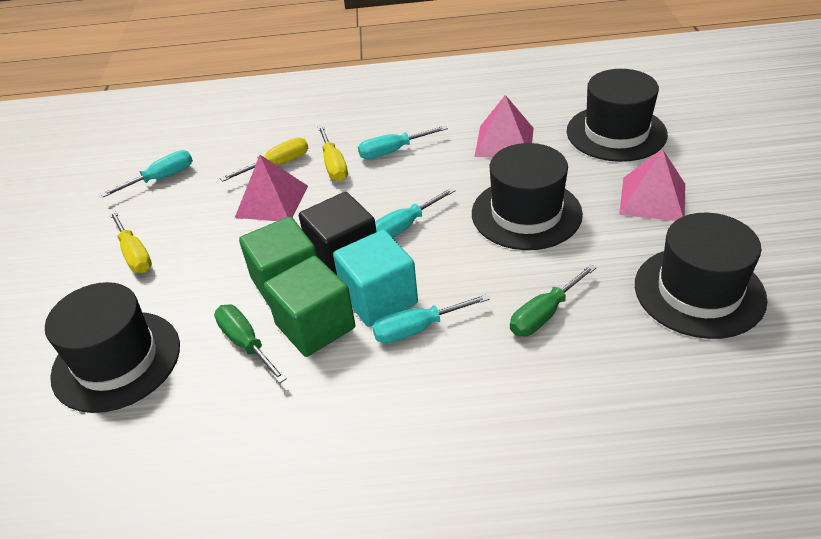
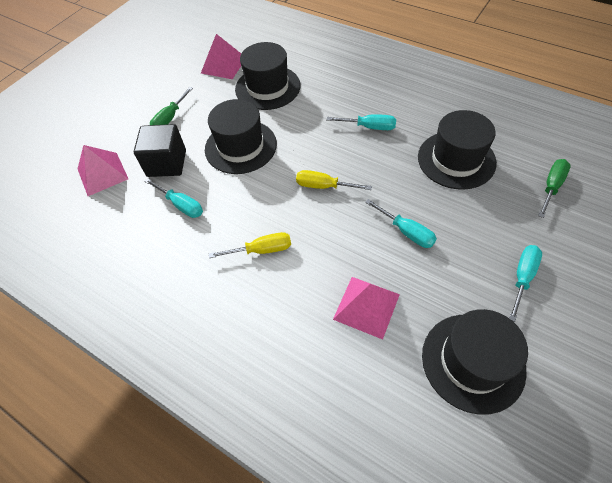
green cube: [239,217,317,307] [264,256,355,357] = 2 -> none = 0
turquoise cube: [333,230,418,327] = 1 -> none = 0
yellow screwdriver: [109,211,152,273] [220,137,308,182] [317,125,348,181] = 3 -> [209,232,291,258] [296,170,372,190] = 2

